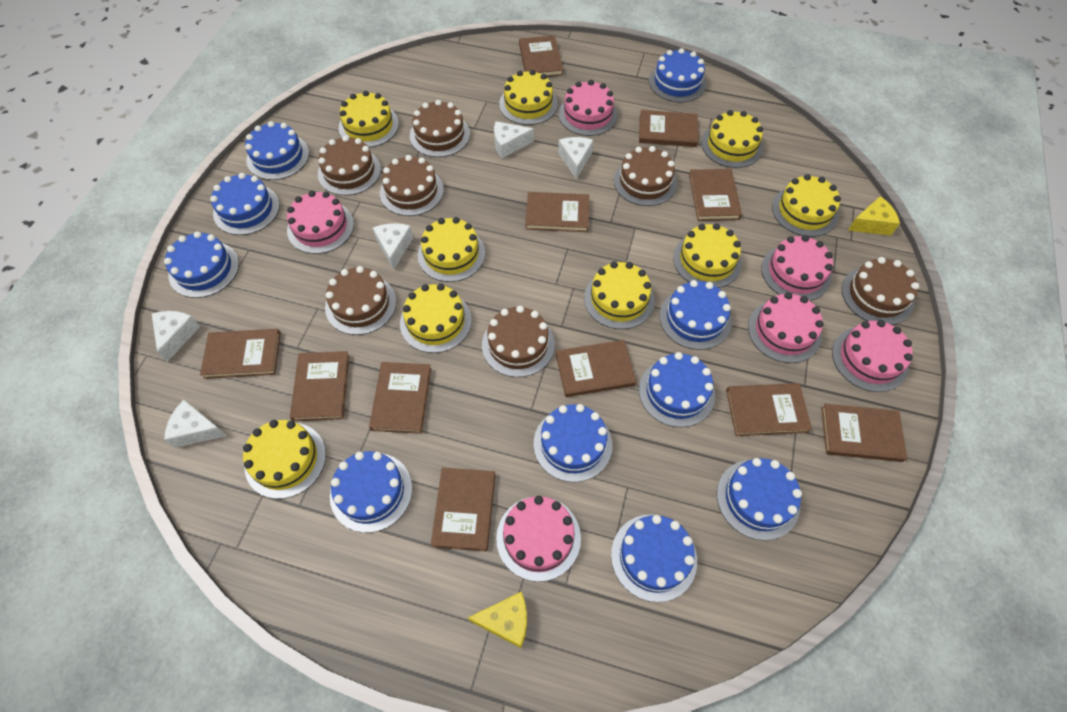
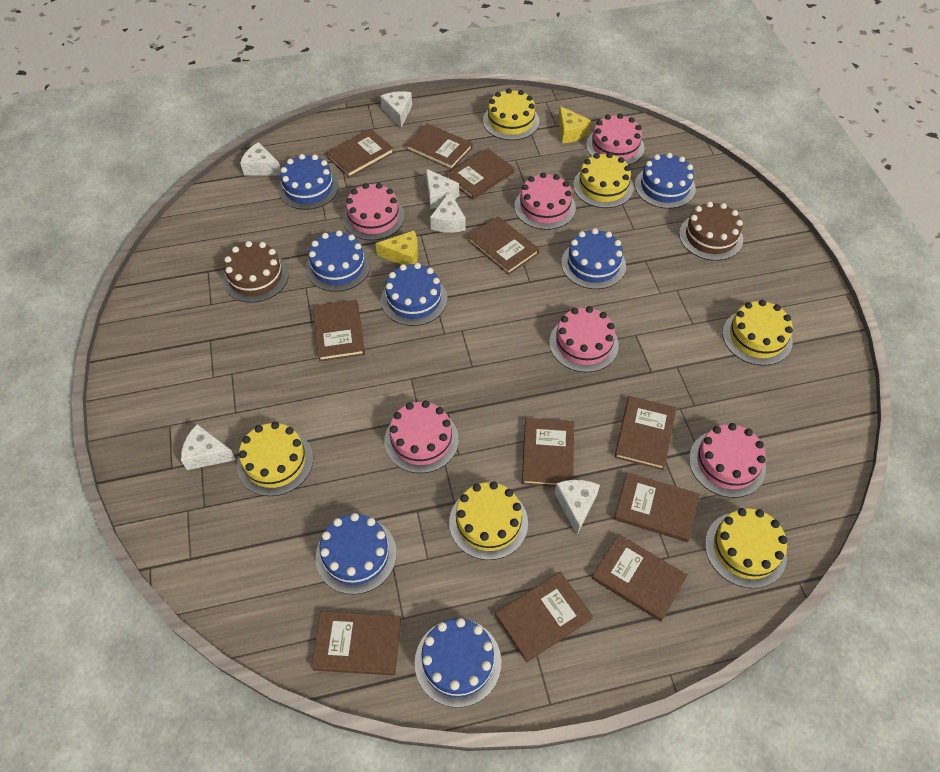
blue cake: [164,231,239,298] [210,173,280,235] [245,121,309,180] [330,451,412,533] [534,404,612,482] [611,514,697,602] [639,352,715,427] [649,48,706,102] [660,280,732,350] [717,458,802,541] = 10 -> [278,154,339,210] [306,230,371,292] [316,513,397,595] [381,263,447,326] [415,618,501,708] [561,228,626,289] [635,153,696,209] = 7
brown cake: [318,136,381,196] [325,266,396,335] [380,155,444,216] [410,100,470,157] [482,306,555,377] [614,146,677,206] [842,257,919,325] = 7 -> [223,241,289,303] [679,202,743,261] = 2
white cheese: [152,311,200,362] [164,400,226,448] [373,223,413,270] [494,121,534,158] [558,137,593,179] = 5 -> [181,424,236,470] [240,142,281,175] [380,91,412,128] [426,169,459,209] [430,192,466,233] [555,480,600,535] = 6
yellow cake: [243,420,326,499] [339,91,399,147] [400,284,472,353] [418,217,485,282] [499,70,558,125] [584,261,655,329] [673,223,742,288] [701,110,763,168] [772,174,841,237] = 9 -> [237,422,313,496] [449,481,528,560] [483,88,539,140] [573,152,634,208] [705,508,787,588] [722,300,793,366] = 6

